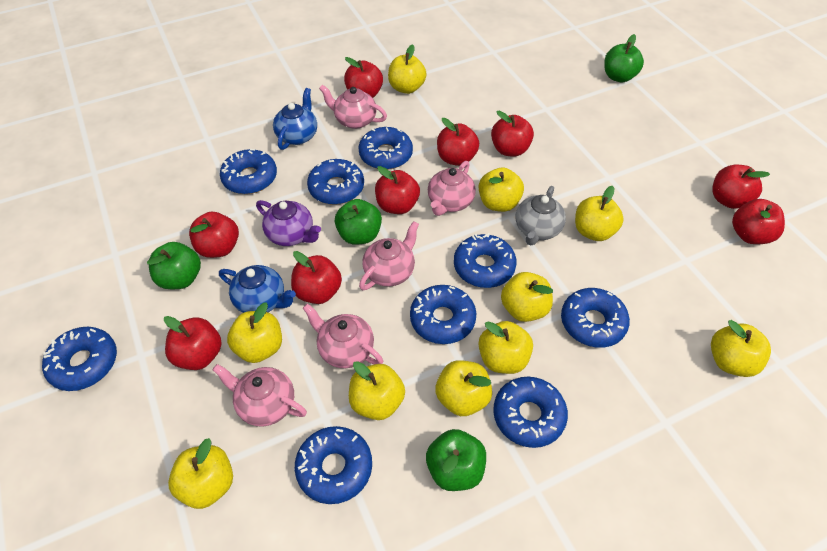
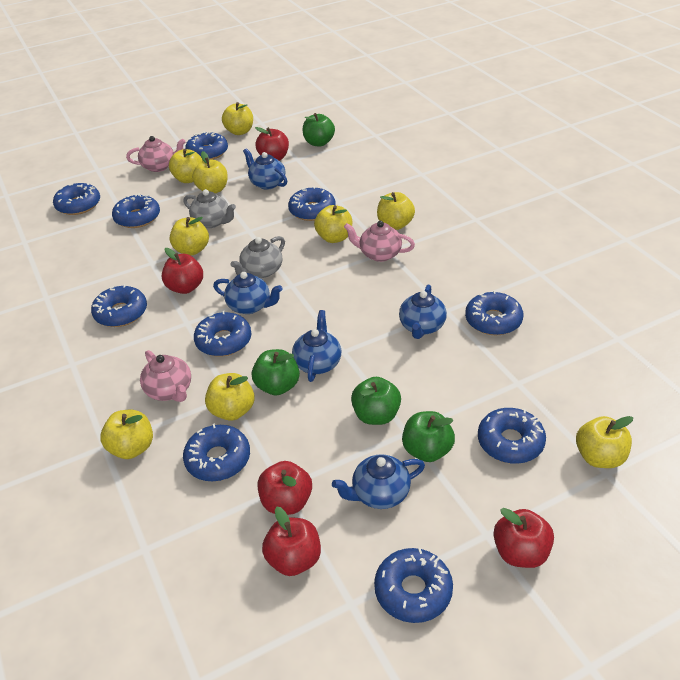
blue donut: [42,327,117,391] [220,149,277,194] [295,426,372,504] [307,159,364,205] [358,127,413,170] [410,285,476,344] [454,233,517,288] [493,377,568,448] [561,288,630,348] = 9 -> [53,183,100,215] [91,284,147,327] [112,193,160,228] [183,423,250,482] [185,131,228,160] [194,311,251,357] [288,186,336,221] [374,548,453,623] [465,290,523,335] [478,408,546,464] = 10
blue teapot: [219,265,296,313] [273,88,317,150] = 2 -> [213,272,283,314] [243,148,287,190] [292,310,341,382] [332,454,425,509] [399,285,447,339] = 5
grey teapot: [516,186,566,245] = 1 -> [183,189,236,228] [231,236,285,278] = 2
pink teapot: [212,364,307,427] [303,304,383,368] [319,85,387,129] [359,221,419,290] [428,161,476,216] = 5 -> [126,136,186,172] [140,350,191,402] [344,221,415,262] = 3
purple teapot: [256,200,321,246] = 1 -> none = 0
red apple: [164,316,222,370] [189,212,239,258] [291,251,342,304] [344,57,383,98] [375,166,420,214] [437,118,479,166] [491,111,534,156] [712,165,770,209] [732,199,785,244] = 9 -> [162,248,203,294] [255,127,289,161] [258,461,312,515] [262,507,321,576] [493,508,554,568] = 5
yellow apple: [168,438,233,509] [227,302,282,363] [349,361,405,420] [388,44,426,94] [436,360,492,416] [478,321,533,374] [479,168,524,212] [501,272,553,322] [575,186,624,241] [711,320,771,377] = 10 -> [100,410,153,459] [169,149,203,183] [170,217,209,255] [192,151,228,193] [205,373,255,421] [222,102,253,135] [314,205,352,243] [377,192,415,230] [576,416,633,468] = 9

